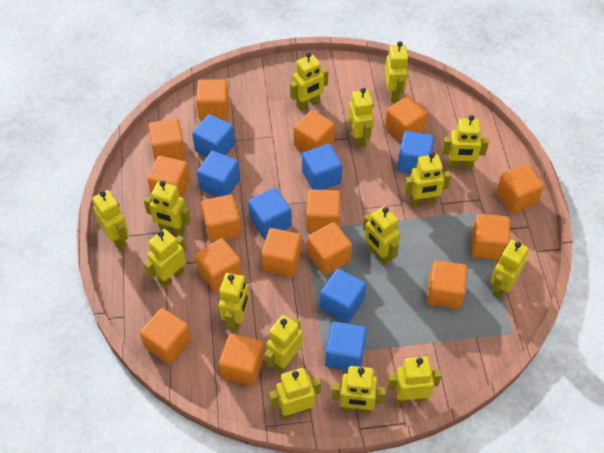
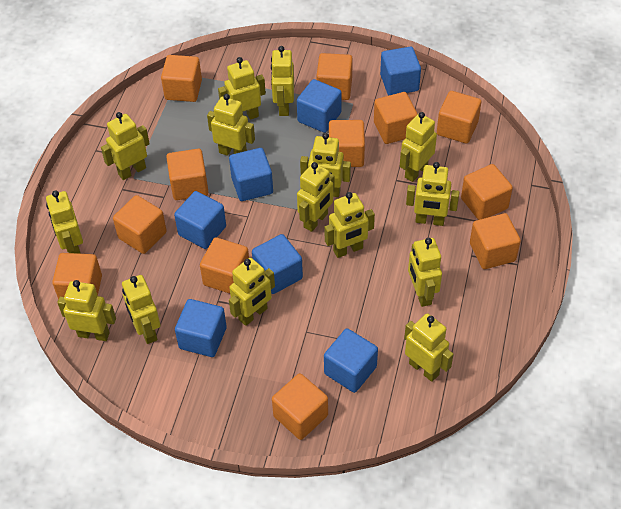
orange cube: [140,308,191,365] [147,156,190,198] [148,118,186,161] [195,238,242,292] [196,79,229,120] [201,194,241,243] [219,333,264,386] [261,228,301,277] [294,110,335,152] [306,189,340,233] [307,222,352,275] [385,96,428,142] [427,260,467,309] [471,214,510,260] [496,164,544,214] = 15 -> [52,253,102,299] [113,195,167,254] [161,55,202,102] [166,149,209,200] [200,237,249,294] [272,373,328,440] [317,53,353,100] [329,120,365,167] [374,92,417,144] [437,91,481,144] [461,164,513,220] [470,213,521,269] = 12

